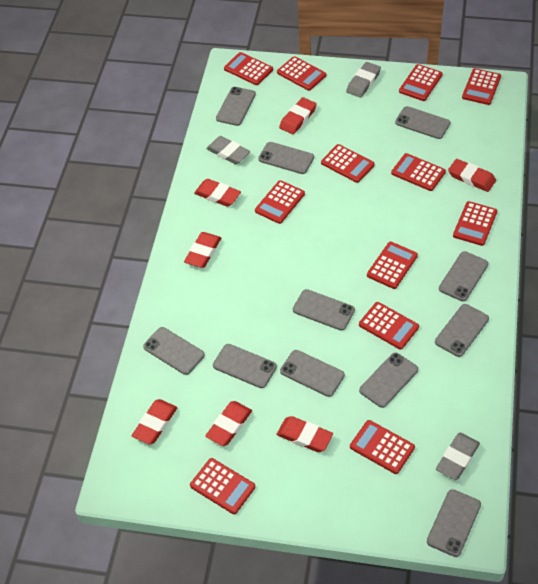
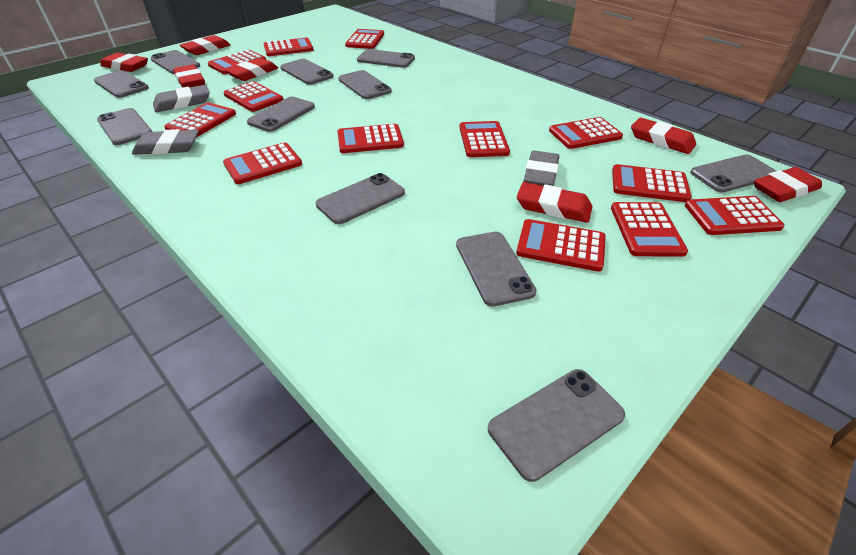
red calculator: [190,458,256,514] [224,52,273,85] [255,180,305,224] [277,56,326,91] [321,144,375,183] [350,420,415,474] [359,302,419,350] [367,242,418,289] [391,153,446,191] [399,64,443,101] [453,201,498,246] [462,68,501,105] = 12 -> [164,102,236,137] [208,50,266,74] [223,81,284,112] [223,142,302,184] [264,37,313,56] [337,124,404,153] [345,29,384,49] [459,121,510,157] [516,219,606,272] [549,117,623,149] [611,202,688,257] [612,164,692,202] [685,196,785,235] = 13

